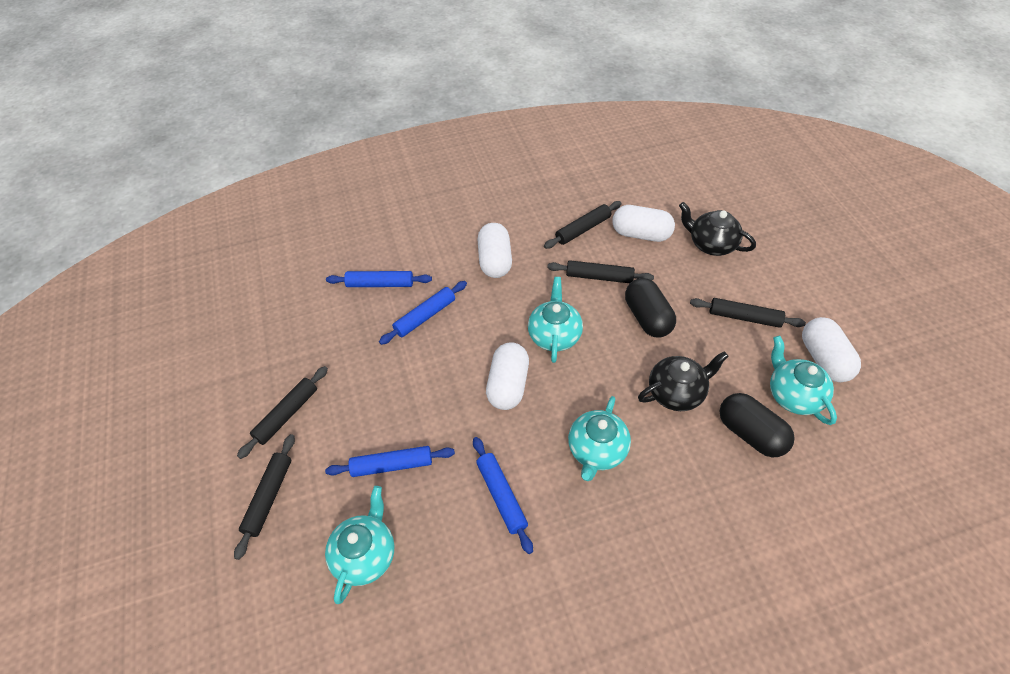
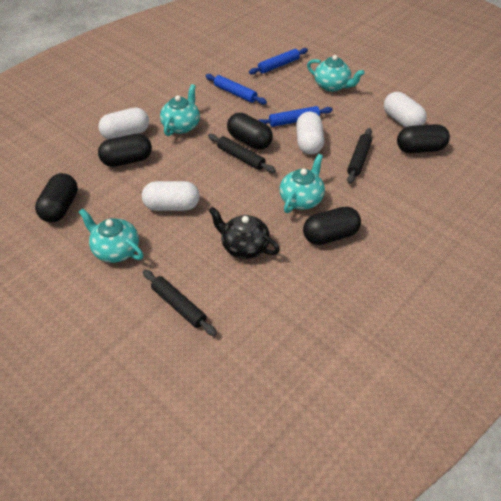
black capsule: [625,278,676,338] [720,393,795,457] = 2 -> [35,173,78,222] [98,134,152,167] [227,113,273,150] [303,207,361,245] [397,124,450,153] = 5
black rolling pin: [234,434,295,560] [237,366,328,459] [544,201,622,249] [547,260,654,283] [690,298,806,328] = 5 -> [143,270,217,336] [208,134,276,173] [347,128,372,184] = 3
black teapot: [638,351,729,411] [679,202,756,256] = 2 -> [208,207,280,259] = 1
blue rolling pin: [325,446,455,477] [326,271,432,287] [379,281,467,345] [473,437,533,554] = 4 -> [205,74,267,104] [249,48,308,75] [259,106,333,127] = 3

